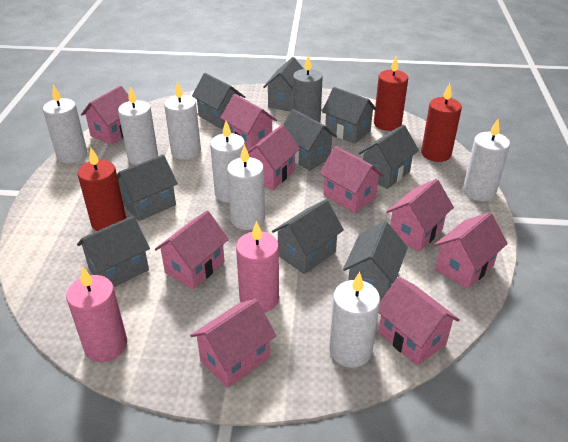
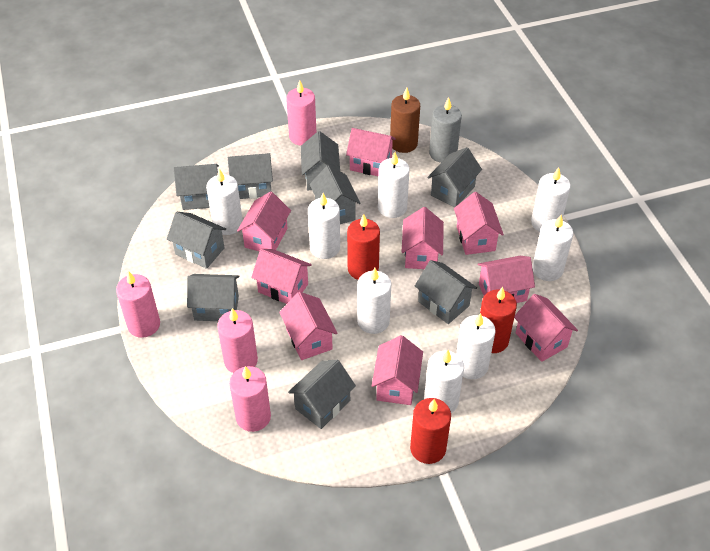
brown candle: none = 0 -> [390,88,420,153] = 1
pink candle: [66,267,127,362] [236,221,279,313] = 2 -> [116,271,160,338] [217,308,258,373] [229,366,271,432] [286,80,316,146] = 4
white candle: [43,85,87,163] [118,87,158,165] [164,81,201,160] [210,121,245,203] [227,145,265,230] [329,272,380,368] [463,119,510,201] = 7 -> [206,169,243,235] [308,193,340,259] [357,268,391,334] [378,152,410,218] [424,350,464,413] [456,313,496,379] [531,167,571,232] [532,215,573,281] = 8

